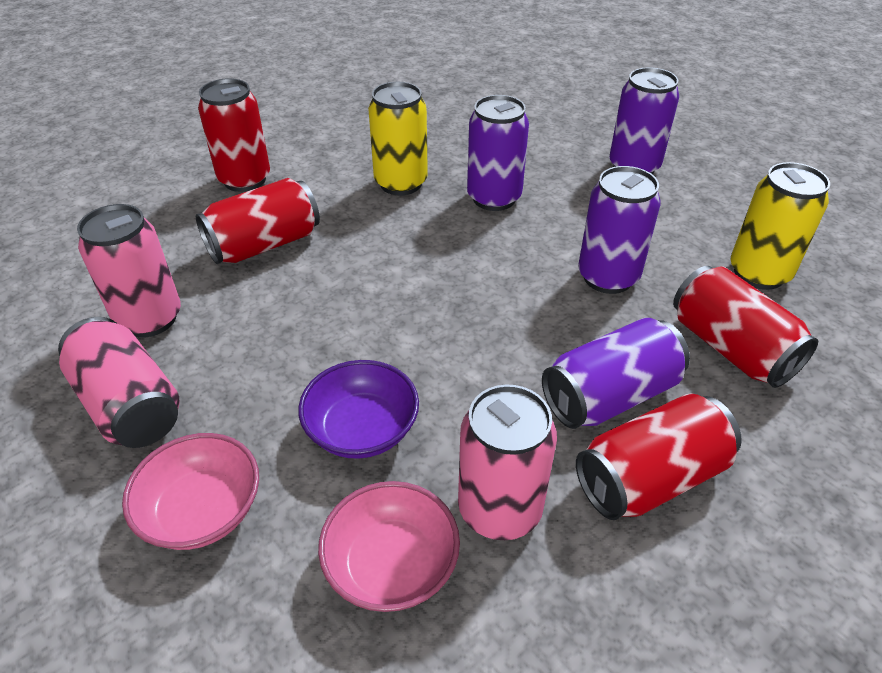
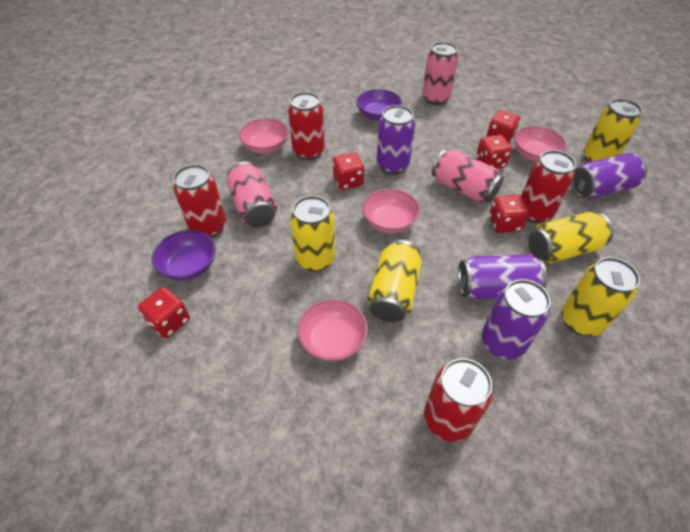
pink bowl: [122,433,259,550] [318,481,460,612] = 2 -> [239,118,289,154] [297,299,368,361] [362,189,420,233] [514,126,566,162] = 4
purple bowl: [298,360,419,459] = 1 -> [152,230,216,281] [356,89,402,121] = 2
red dice: none = 0 -> [138,287,190,338] [332,152,364,190] [476,135,512,169] [487,110,520,143] [489,195,529,233] = 5
yellow can: [368,82,428,195] [730,162,830,290] = 2 -> [290,196,335,272] [367,240,422,322] [528,212,614,263] [562,257,640,336] [584,99,642,162] = 5

